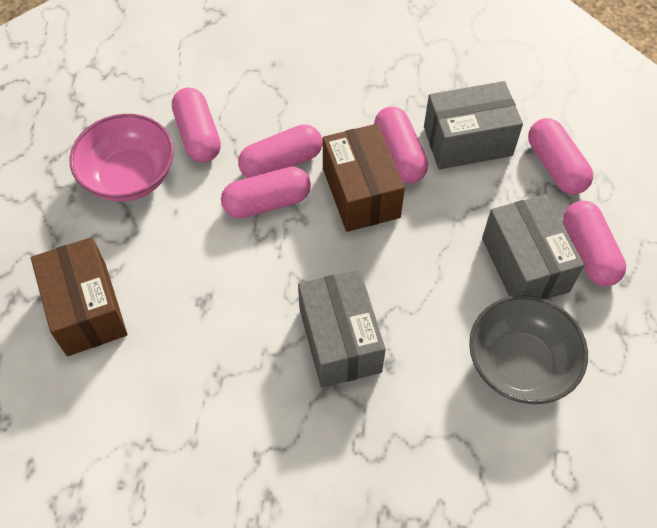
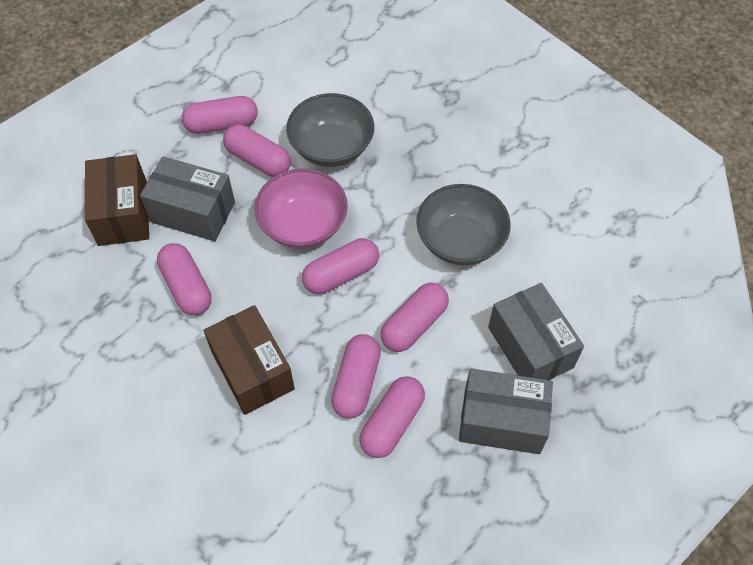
grey bowl: [469,295,588,404] = 1 -> [286,93,374,167] [416,184,511,265] = 2
pink capsule: [172,88,221,162] [221,167,311,218] [238,124,322,178] [374,106,428,183] [528,118,593,194] [563,200,626,286] = 6 -> [157,243,212,316] [182,96,258,134] [223,124,291,177] [302,238,379,294] [331,334,381,419] [359,376,425,458] [380,283,449,352] = 7

